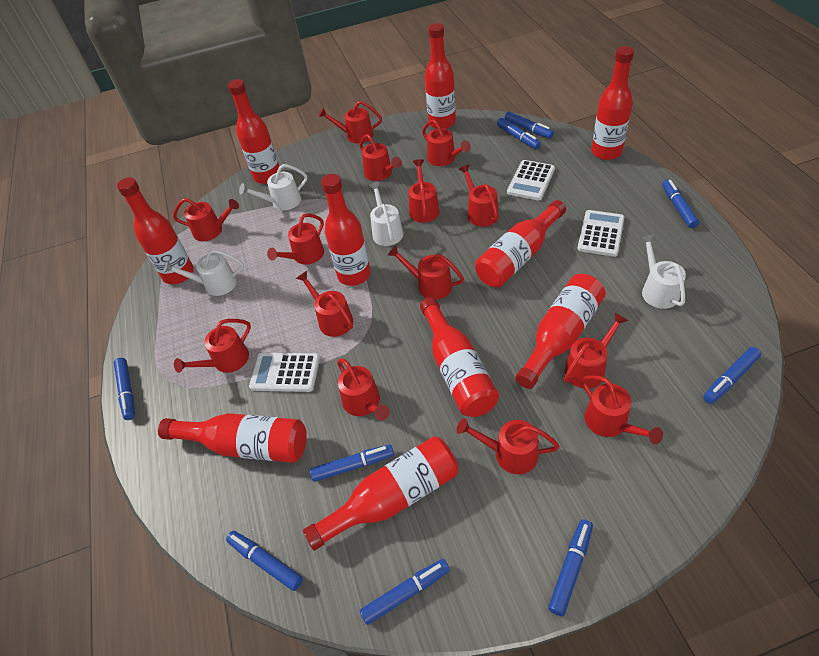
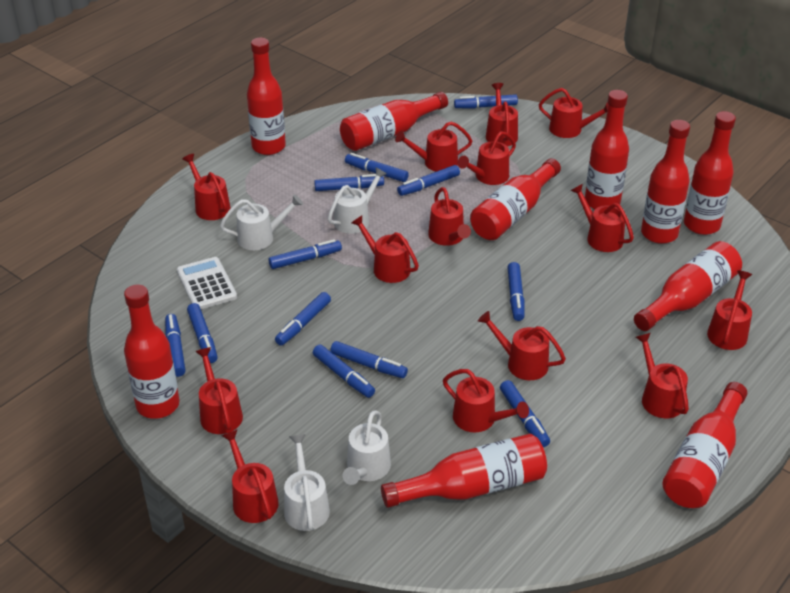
blue marker: [114,358,135,420] [226,531,303,591] [310,444,394,482] [360,559,450,625] [497,118,541,149] [505,112,554,139] [548,519,593,616] [662,180,699,228] [703,347,761,404] = 9 -> [165,314,185,377] [187,303,218,363] [269,239,342,269] [275,292,331,346] [313,345,375,398] [314,174,384,191] [330,341,408,378] [345,153,409,182] [397,165,460,196] [454,94,518,108] [500,380,550,447] [507,262,525,321] = 12
white calculator: [249,353,320,392] [507,160,555,200] [577,210,624,257] = 3 -> [177,257,237,309] = 1

